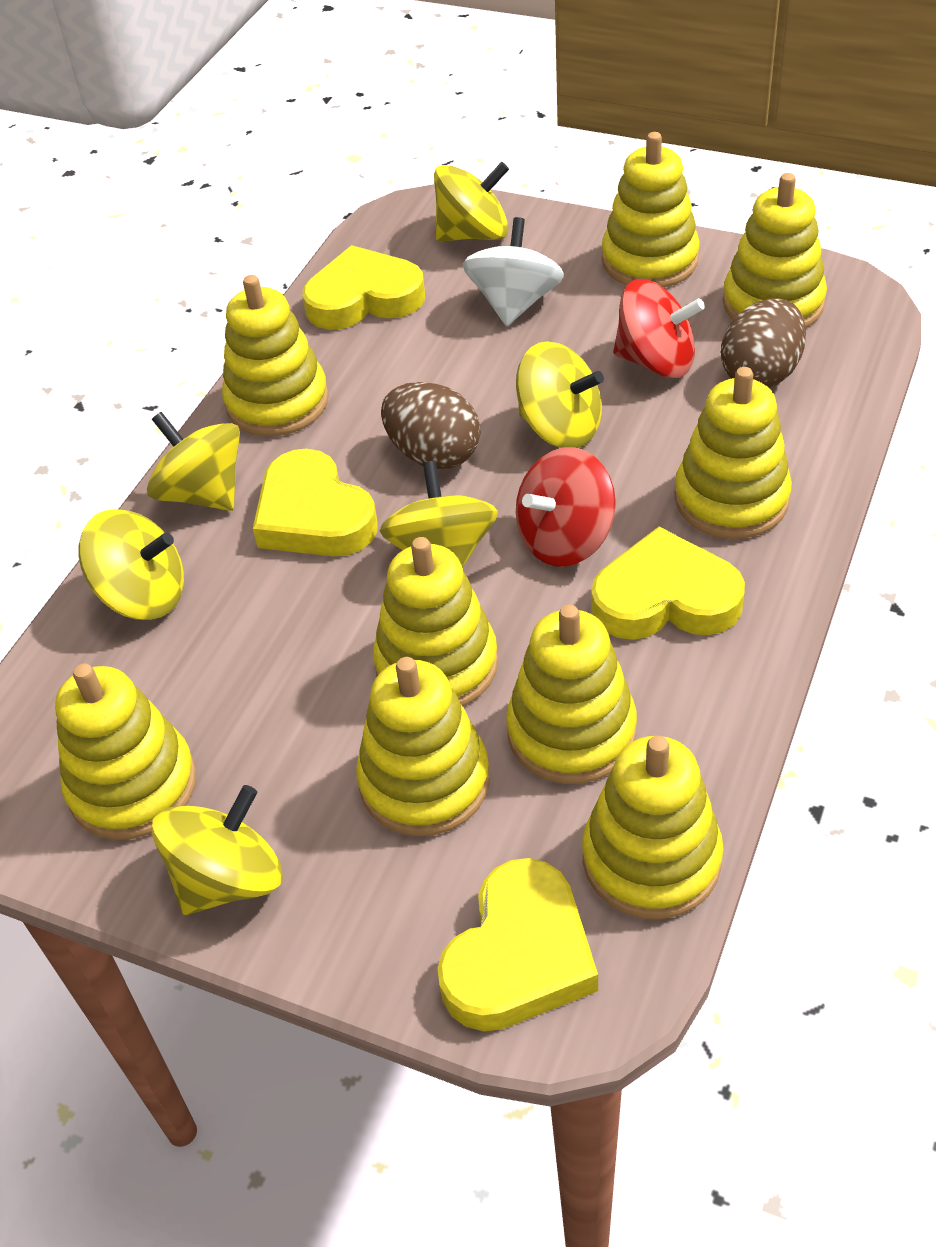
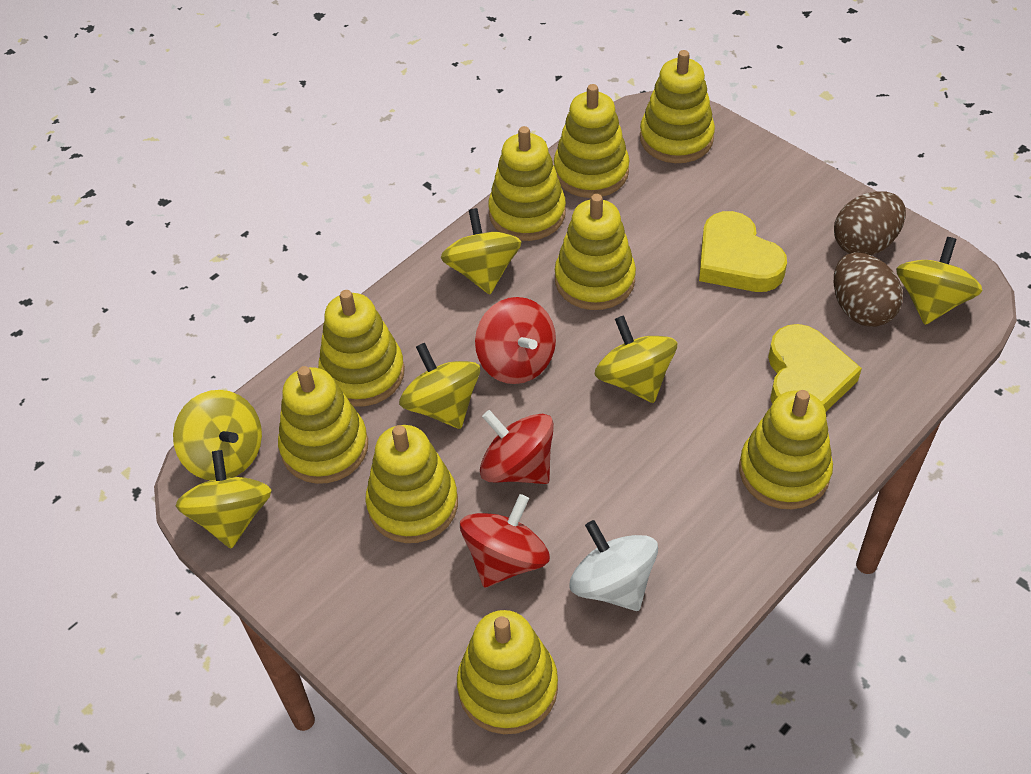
red spinning top: [516,447,616,567] [613,279,705,378] = 2 -> [460,494,550,588] [475,297,556,384] [480,410,554,484] = 3
yellow heart: [253,449,377,556] [302,245,425,330] [437,858,598,1031] [591,527,745,640] = 4 -> [699,211,787,292] [768,324,862,411] = 2

